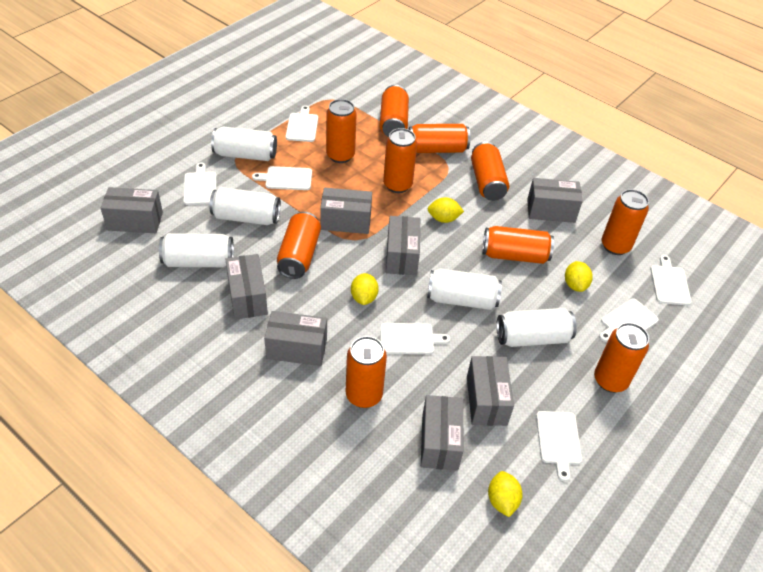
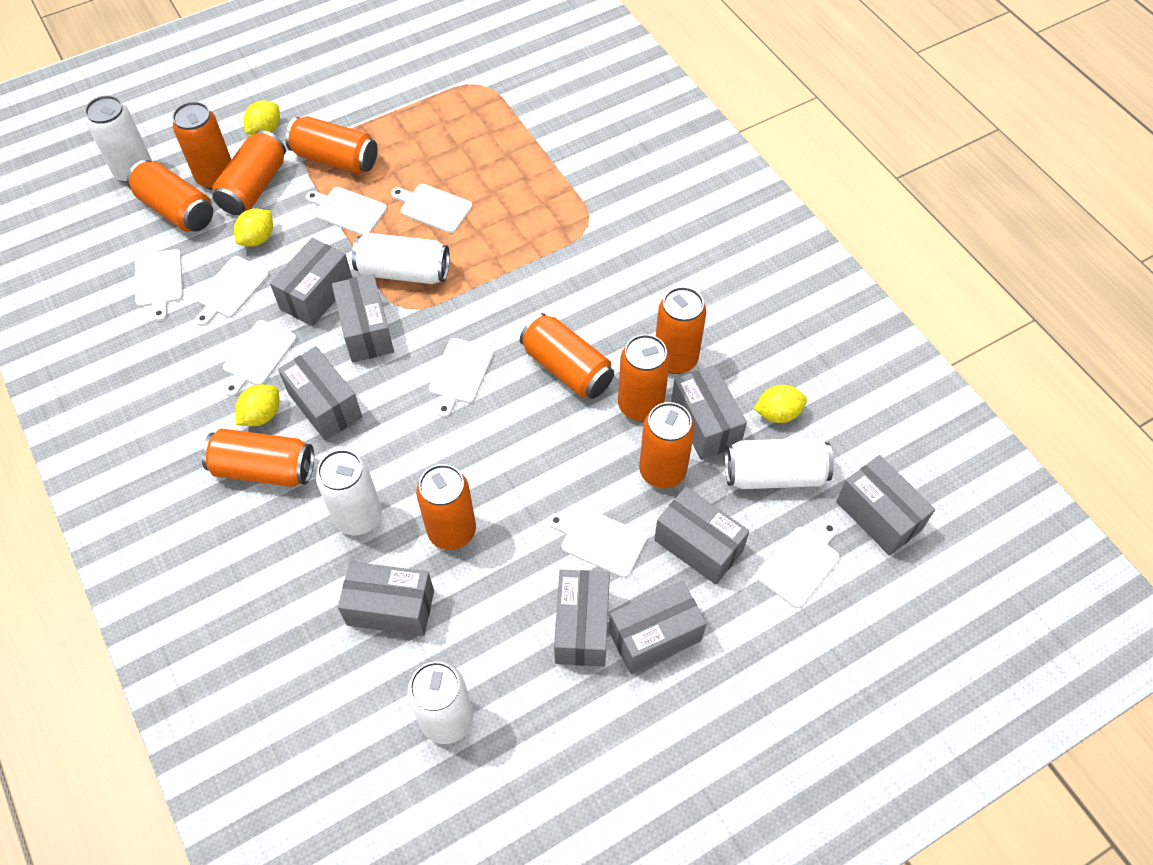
grey box: [101,187,163,233] [225,254,268,320] [264,311,327,366] [320,188,372,234] [386,216,420,275] [421,395,463,471] [467,356,514,426] [527,178,583,223] = 8 -> [270,238,352,326] [278,346,362,441] [332,274,394,362] [338,561,434,636] [554,570,610,667] [609,581,707,674] [654,487,749,584] [671,365,747,460] [836,455,935,556] = 9
white cutting board: [183,163,217,205] [252,166,312,190] [286,105,318,142] [380,323,450,354] [536,411,582,481] [599,299,659,342] [650,255,692,306] = 7 -> [135,249,183,321] [195,256,269,326] [223,320,296,396] [306,187,387,235] [391,184,472,233] [429,338,494,417] [548,508,647,578] [758,521,839,608] = 8

